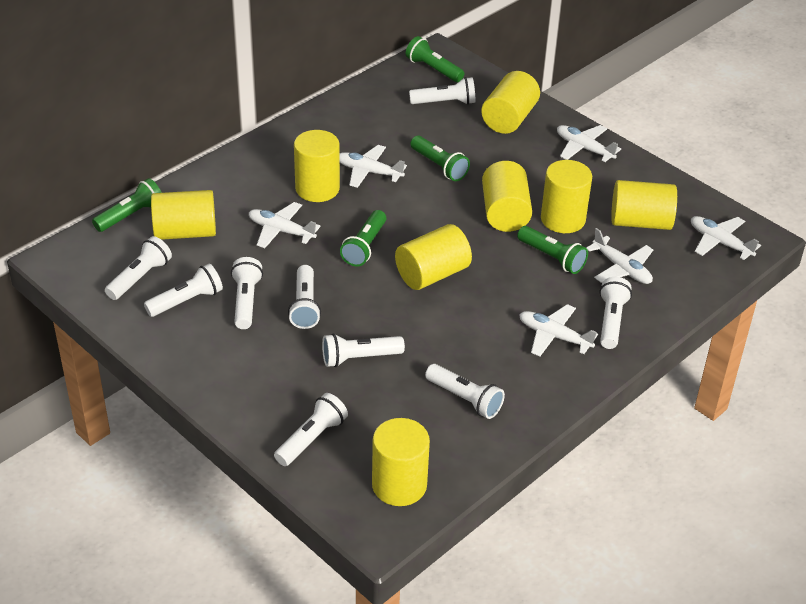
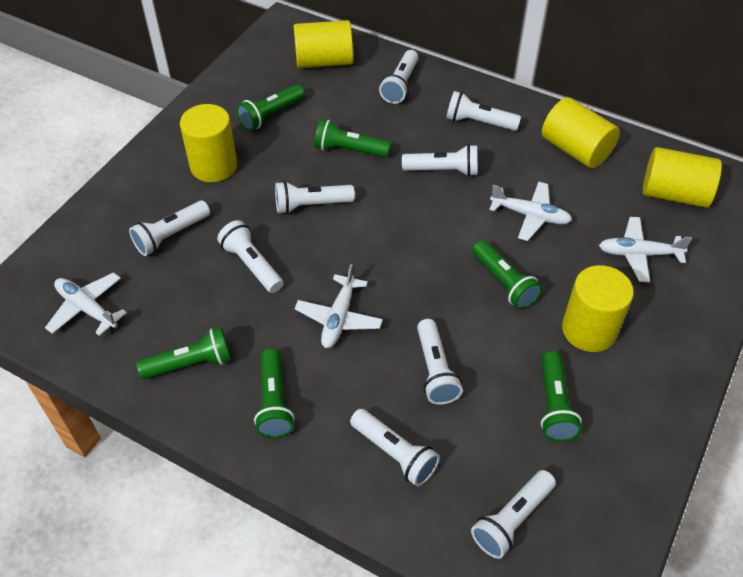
green flashlight: [92,178,162,232] [340,210,386,267] [406,36,464,82] [410,136,470,181] [517,226,588,274] = 5 -> [136,327,232,379] [236,84,305,131] [254,348,294,439] [314,119,391,158] [472,240,542,310] [541,351,582,442] = 6
white plane: [249,202,321,248] [340,145,407,188] [519,304,598,356] [557,125,621,162] [587,228,653,284] [691,216,761,260] = 6 -> [45,272,127,336] [294,264,383,348] [489,182,572,241] [599,217,692,282] = 4
yellow cylinder: [151,190,216,240] [294,130,340,202] [372,418,430,506] [395,224,472,290] [481,71,540,134] [482,161,532,232] [541,160,592,233] [611,180,677,230] = 8 -> [180,104,237,182] [294,20,353,68] [542,97,620,168] [562,265,634,352] [643,147,722,208] = 5

